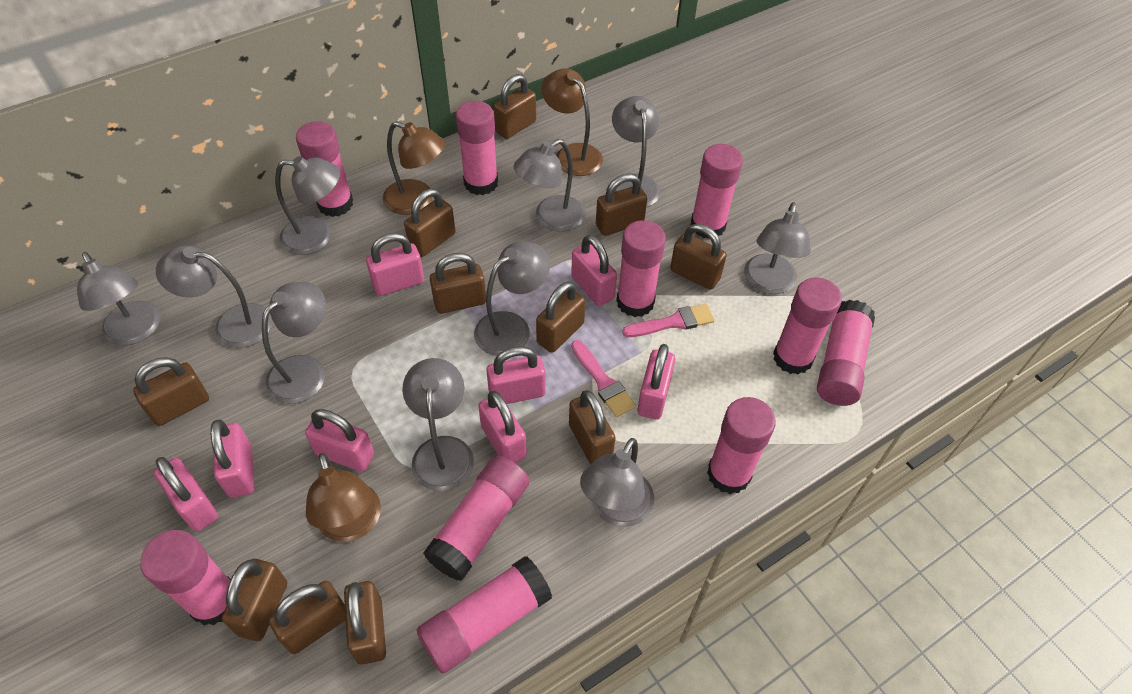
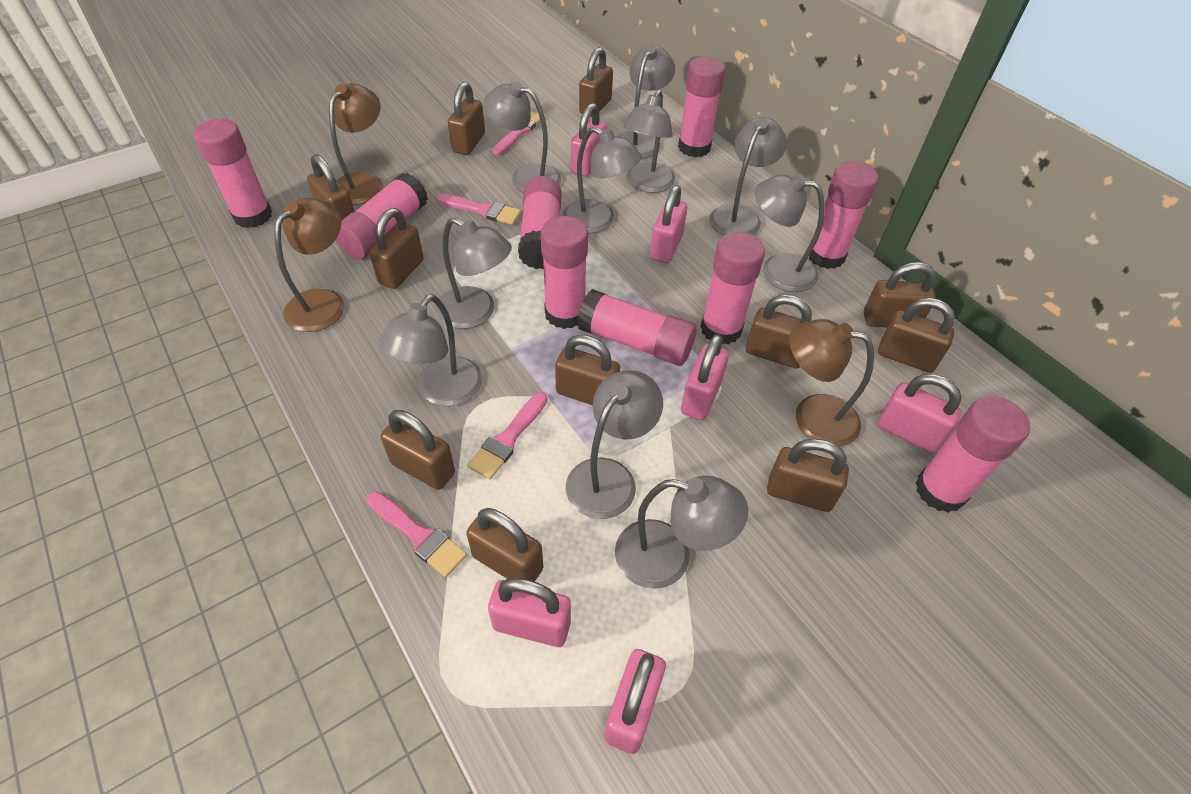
pink brush: [571,340,636,417] [622,304,715,337] = 2 -> [366,491,467,577] [437,194,521,225] [468,392,548,479] [492,112,540,156] = 4
pink glue stick: [140,530,231,626] [296,121,353,217] [417,557,552,674] [423,456,529,581] [456,101,498,195] [616,220,666,317] [690,144,743,238] [707,397,776,494] [773,277,842,375] [817,300,875,406] = 10 -> [193,119,272,228] [336,173,428,259] [518,176,562,269] [541,216,588,329] [577,289,697,366] [678,57,725,157] [700,232,765,345] [809,161,878,269] [916,396,1030,513] = 9
pink padlock: [154,457,218,531] [211,420,255,498] [305,409,374,472] [366,233,424,296] [478,391,527,463] [486,346,546,404] [571,235,617,306] [637,344,675,420] = 8 -> [488,578,571,647] [571,103,607,177] [604,649,666,754] [650,185,687,263] [681,334,729,420] [877,374,962,453] = 6

